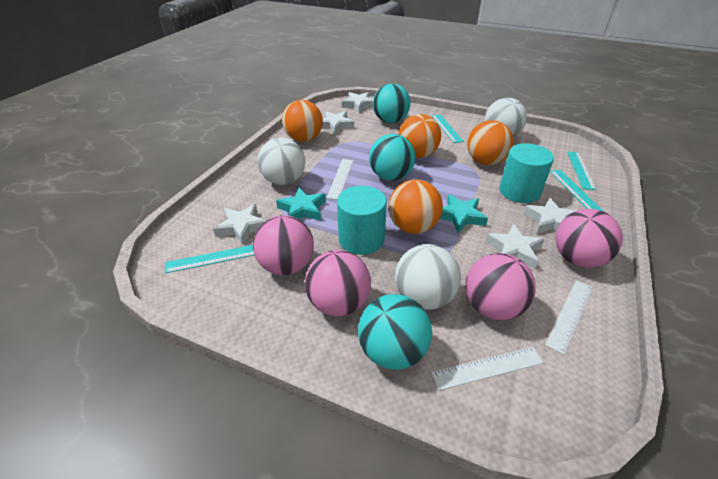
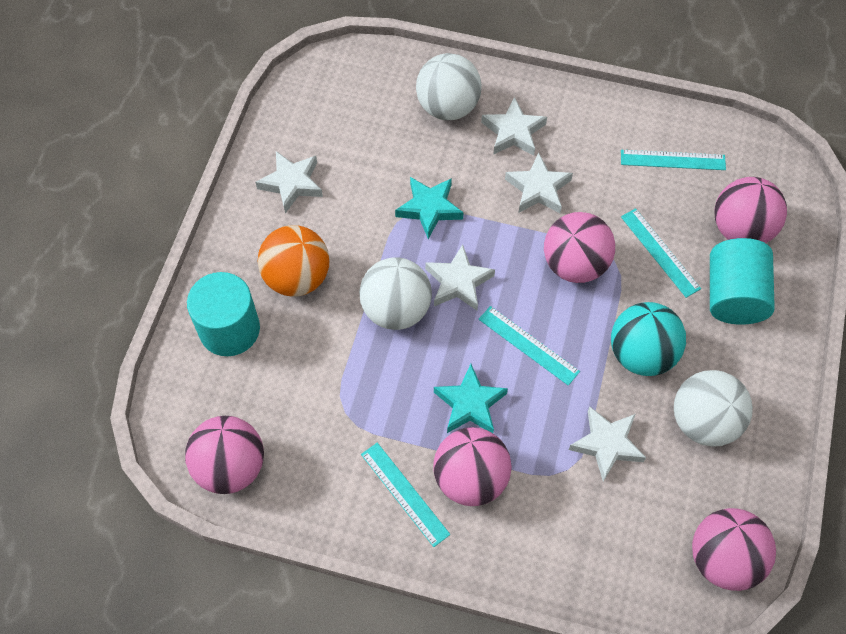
orange ball: [282,100,323,142] [388,179,443,234] [398,114,441,158] [467,120,513,165] = 4 -> [258,225,330,297] = 1
pink ball: [253,215,314,275] [305,250,371,316] [465,253,536,320] [555,209,623,268] = 4 -> [185,416,264,494] [433,427,512,506] [544,212,615,283] [692,508,776,591] [714,177,787,243] = 5
turquoise ball: [358,294,432,370] [369,134,415,181] [373,84,411,123] = 3 -> [611,302,686,376] = 1
white ruler: [327,159,354,200] [431,347,543,391] [545,280,593,355] = 3 -> none = 0

